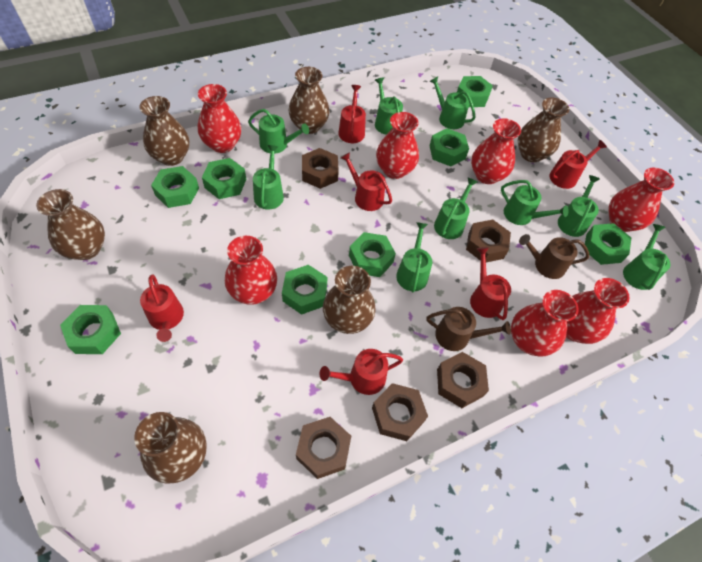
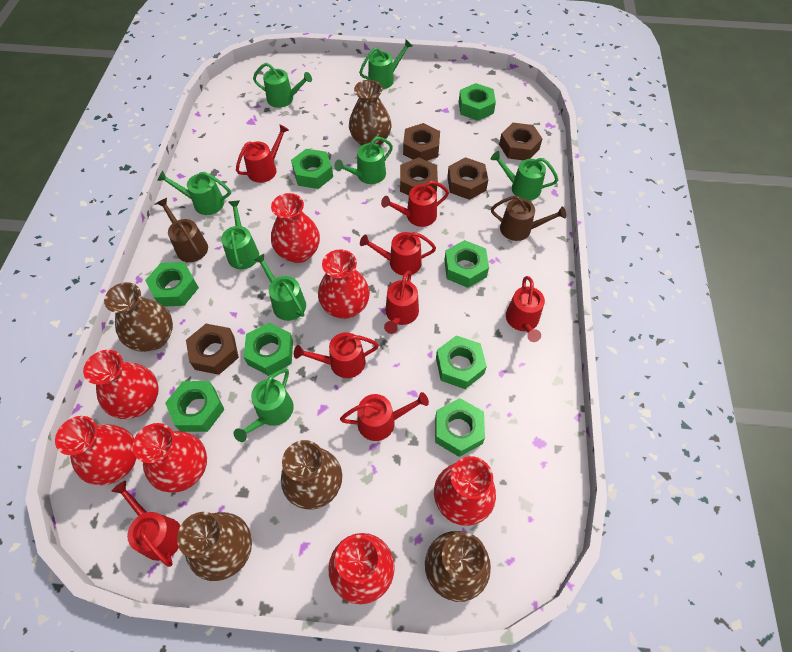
brown vase: [36,189,105,260] [134,412,207,484] [139,96,189,166] [288,67,330,134] [323,266,376,334] [518,97,569,162] = 6 -> [104,282,173,352] [177,512,252,581] [281,440,342,509] [349,80,391,146] [425,531,491,602] = 5
green watering can: [248,109,309,154] [253,145,284,210] [375,77,403,135] [396,222,432,293] [430,76,475,129] [434,178,478,239] [501,180,569,225] [558,175,600,237] [623,224,671,290] = 9 -> [157,171,231,215] [221,200,259,269] [233,369,294,442] [253,63,312,108] [254,254,306,321] [334,137,393,184] [359,40,412,89] [491,151,558,200] = 8
red watering can: [140,274,184,342] [319,349,403,395] [338,85,366,143] [341,152,392,211] [470,247,511,320] [549,140,607,189] = 6 -> [112,481,181,567] [236,124,289,183] [294,332,379,378] [340,392,429,441] [360,232,436,276] [381,181,449,227] [384,271,419,334] [506,276,545,342] = 8

